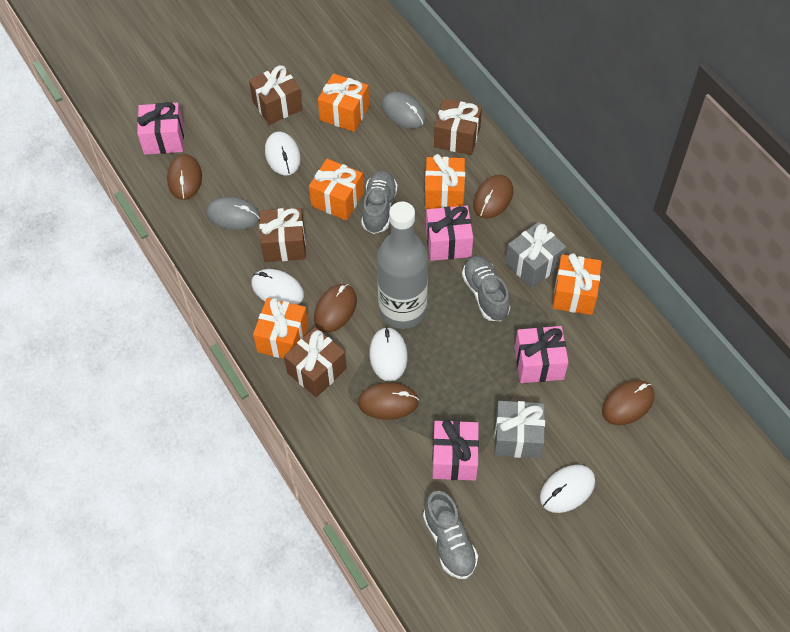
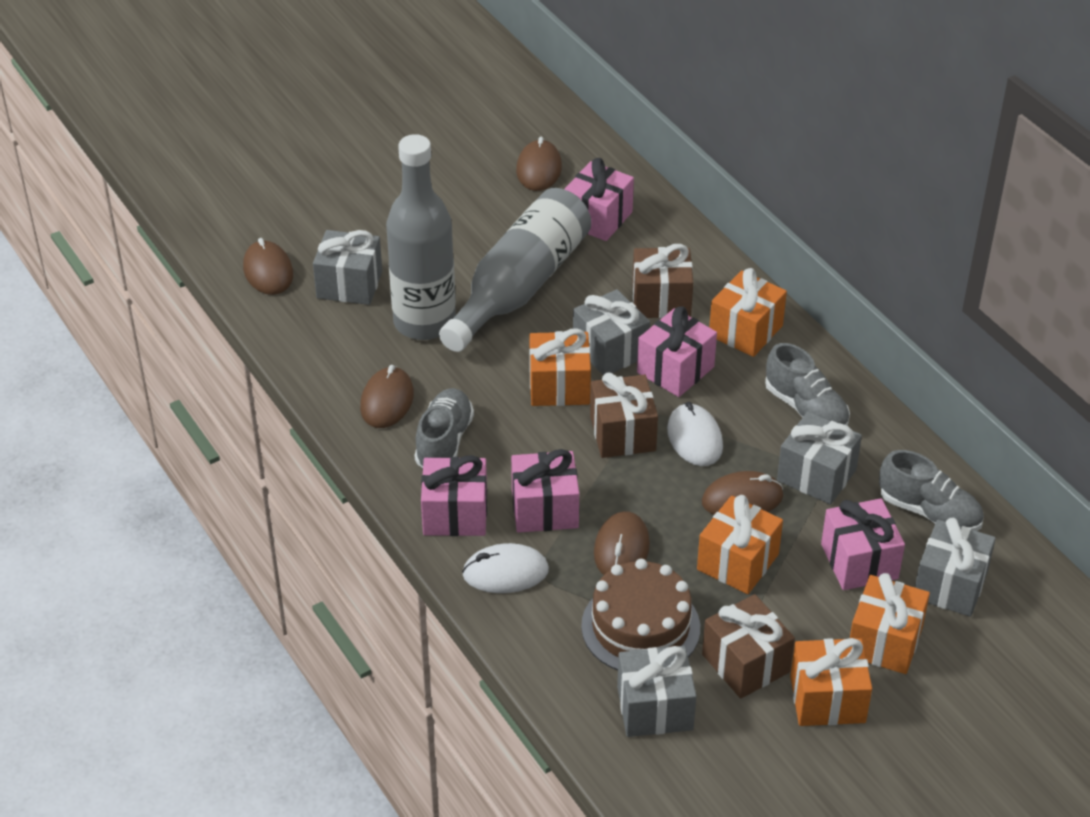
brown cake: none = 0 -> [581,559,700,670] = 1
brown gift: [249,65,303,125] [259,208,306,262] [284,327,347,398] [434,99,482,155] = 4 -> [590,373,658,458] [632,244,693,318] [702,594,795,698] = 3
grey bottle: [377,202,428,329] = 1 -> [386,134,456,340] [439,188,591,352] = 2
grey gift: [494,401,545,459] [506,222,566,288] = 2 -> [313,230,382,305] [573,289,650,375] [617,646,696,737] [777,412,862,505] [915,518,996,617] = 5
grey mouse: [206,197,260,230] [382,92,426,129] = 2 -> none = 0
pink gift: [137,102,184,155] [426,206,473,261] [432,420,479,480] [515,326,568,383] = 4 -> [421,455,487,536] [511,449,579,533] [564,158,634,241] [637,307,717,397] [821,498,905,590] = 5
white mouse: [252,269,304,305] [265,132,301,176] [369,327,408,382] [540,465,595,513] = 4 -> [462,543,549,593] [667,402,723,466] = 2

